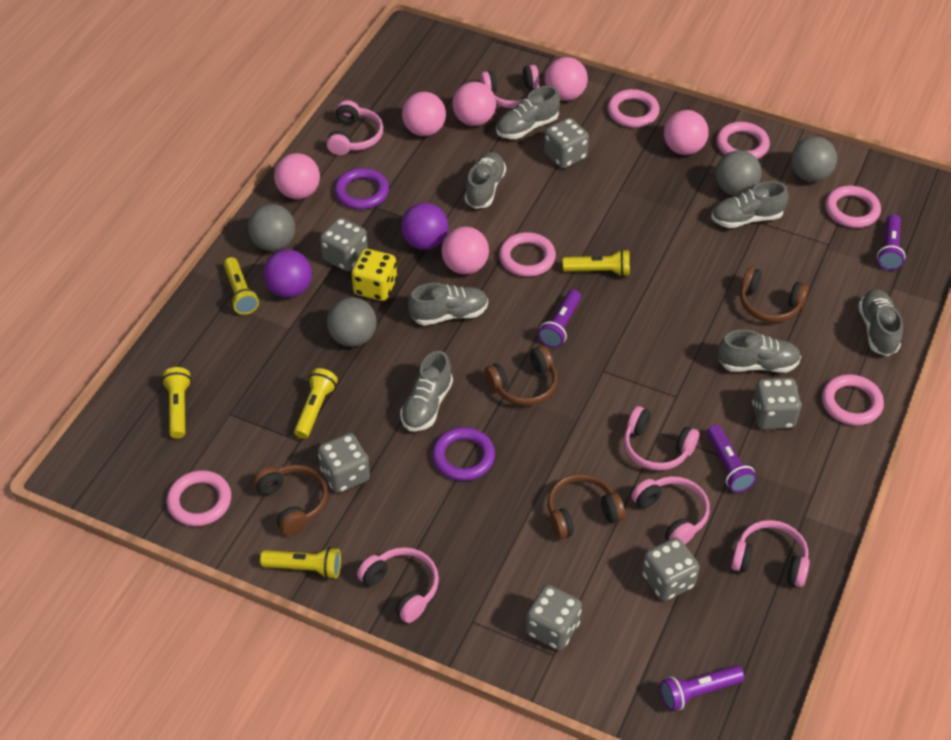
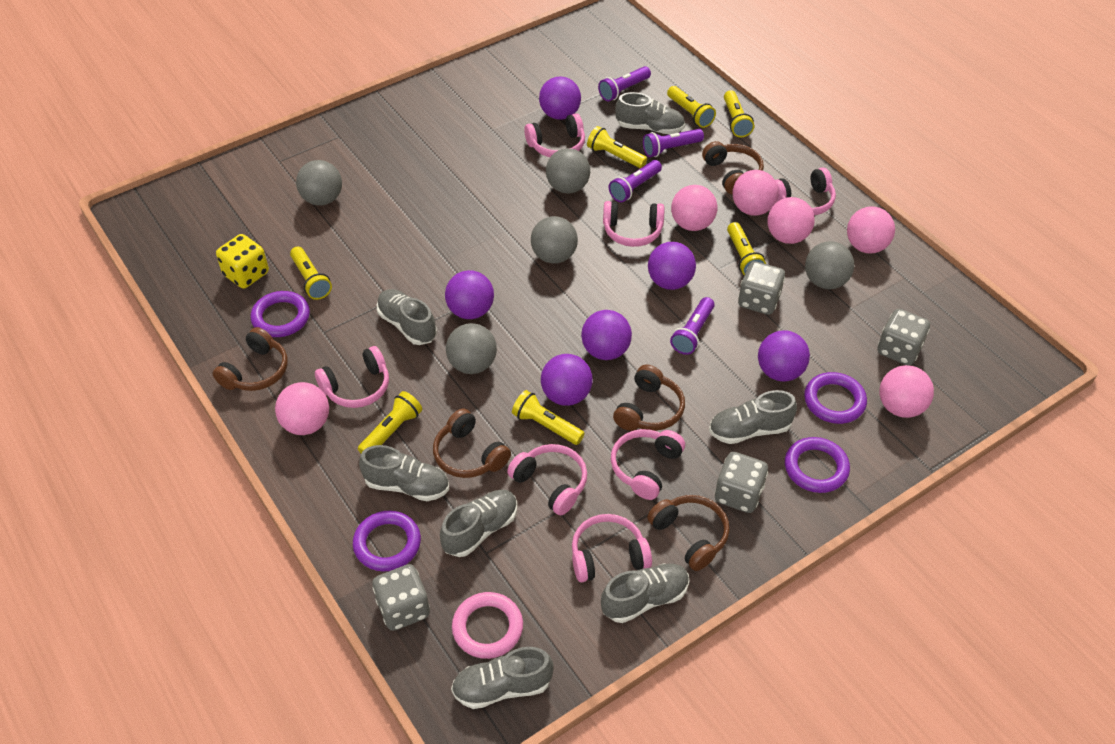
brown headphones: [253,465,328,536] [484,345,558,406] [548,474,625,539] [740,267,809,323] = 4 -> [213,327,288,391] [433,408,511,478] [613,365,685,431] [647,495,729,571] [702,141,764,195] = 5
grey ball: [248,204,295,251] [327,297,377,347] [715,150,762,196] [791,136,837,182] = 4 -> [296,160,342,206] [446,323,497,374] [531,216,578,264] [546,148,590,194] [805,241,854,289] = 5
grey dice: [318,433,370,493] [320,217,368,271] [526,585,582,650] [544,118,589,169] [642,537,700,601] [752,378,801,430] = 6 -> [372,564,430,631] [715,452,768,513] [738,261,785,315] [877,309,930,366] = 4
pink headphones: [326,100,383,155] [357,547,439,623] [480,65,540,108] [624,406,699,471] [631,476,710,544] [731,520,810,587] = 6 -> [315,346,389,408] [507,444,587,515] [524,113,585,157] [572,514,652,582] [603,201,665,247] [611,429,685,500] [775,167,836,215] = 7
pink ring: [166,470,231,526] [499,232,556,277] [608,89,660,128] [716,122,770,159] [822,374,884,425] [825,186,881,228] = 6 -> [452,592,523,659] = 1
purple ball: [263,249,312,298] [401,203,448,250] = 2 -> [445,270,494,319] [539,77,581,120] [541,354,593,406] [581,310,632,360] [648,242,696,290] [758,330,810,382] = 6
purple ring: [334,168,389,209] [432,427,495,481] = 2 -> [251,291,310,337] [353,511,421,571] [785,437,850,493] [804,372,867,424] = 4
yellow flashlight: [162,367,192,439] [224,257,259,315] [260,547,341,579] [294,368,338,439] [563,249,630,277] = 5 -> [290,247,332,300] [358,391,422,453] [512,390,585,445] [587,126,647,168] [667,86,716,128] [724,90,754,137] [727,222,766,275] = 7

